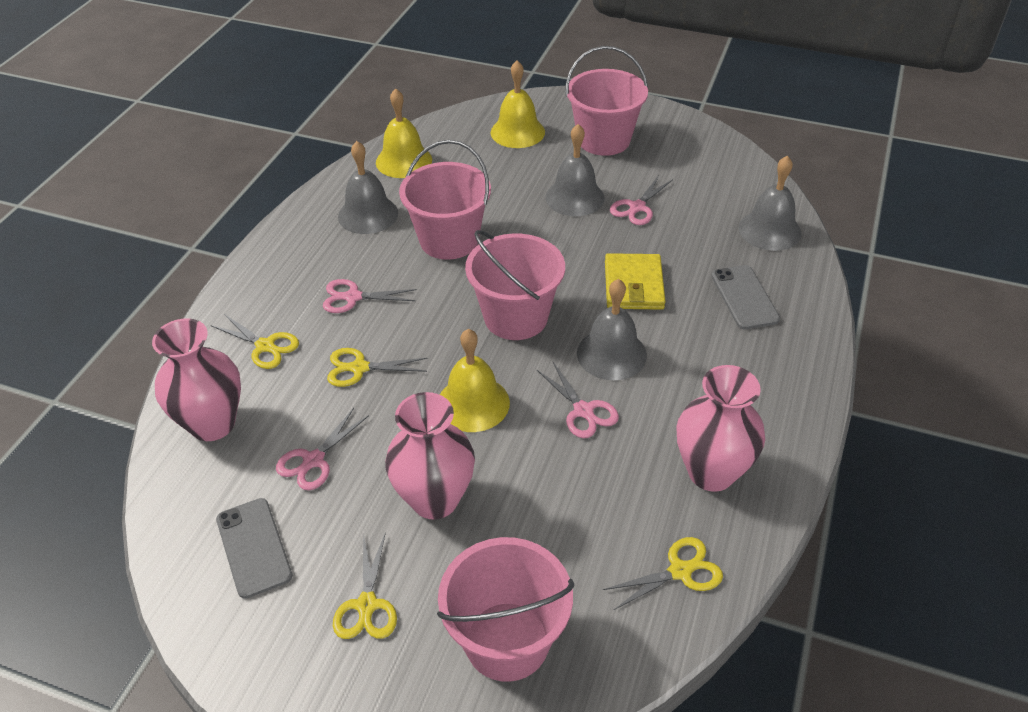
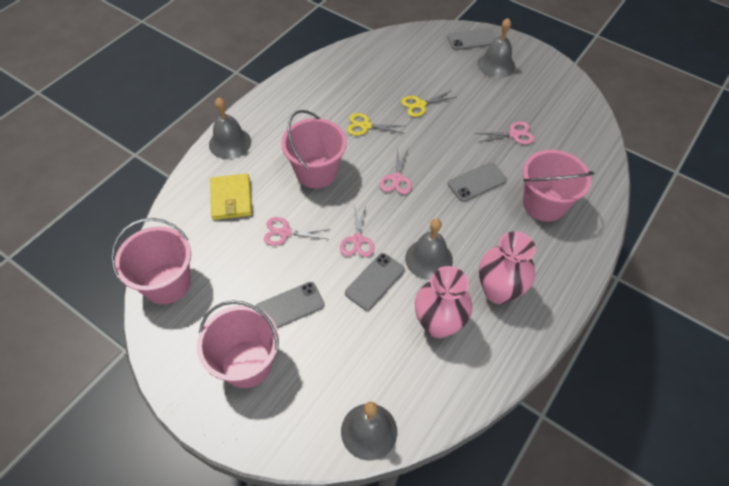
grey phone: [216,498,293,599] [711,265,780,329] = 2 -> [255,282,325,328] [345,253,405,311] [447,28,496,50] [448,162,507,202] = 4
pink vase: [152,318,241,441] [385,392,475,519] [676,365,765,492] = 3 -> [415,266,473,338] [479,231,536,304] = 2
yellow bell: [376,88,432,178] [440,329,510,432] [491,60,545,148] = 3 -> none = 0
yellow scissors: [212,314,299,369] [327,348,428,387] [333,532,397,639] [603,537,723,610] = 4 -> [347,113,405,136] [401,91,456,117] = 2

